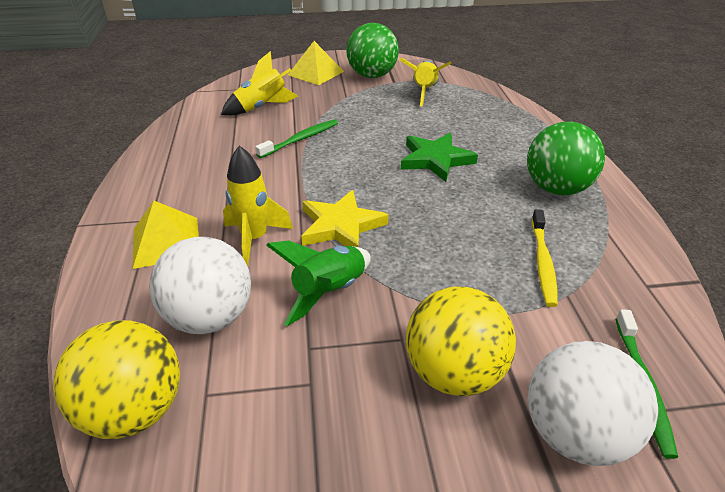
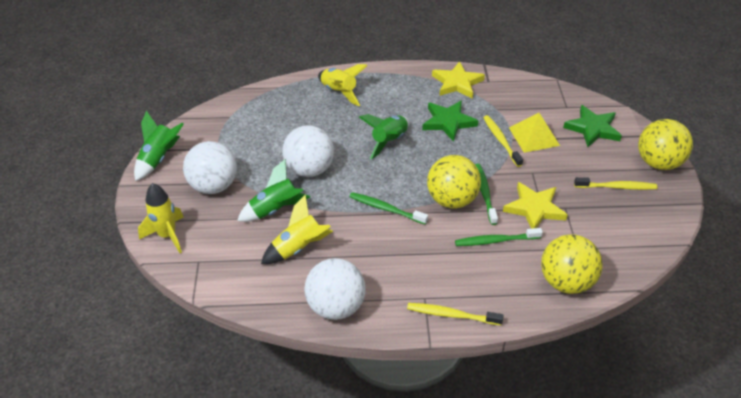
green ball: [346,23,399,78] [527,122,605,195] = 2 -> none = 0
green rocket: [266,240,371,326] = 1 -> [134,111,184,181] [237,159,310,222] [359,114,409,160] = 3
green star: [401,133,478,182] = 1 -> [422,101,478,142] [563,105,622,147] = 2
green toothbrush: [255,119,338,158] [616,309,678,459] = 2 -> [349,192,428,224] [455,228,543,246] [475,164,498,225] = 3
white ball: [149,237,251,334] [528,341,658,466] = 2 -> [183,141,237,194] [282,125,334,177] [304,258,366,320] = 3
yellow ball: [53,320,180,439] [406,287,516,396] = 2 -> [427,155,481,208] [541,234,603,294] [638,119,693,170] = 3
yellow pyramid: [133,201,199,269] [288,41,344,85] = 2 -> [509,113,560,153] = 1
yellow star: [301,190,388,247] = 1 -> [432,61,485,99] [503,182,568,229] = 2
yellow toothbrush: [532,209,558,307] = 1 -> [407,303,504,325] [483,115,523,167] [574,177,658,190] = 3

